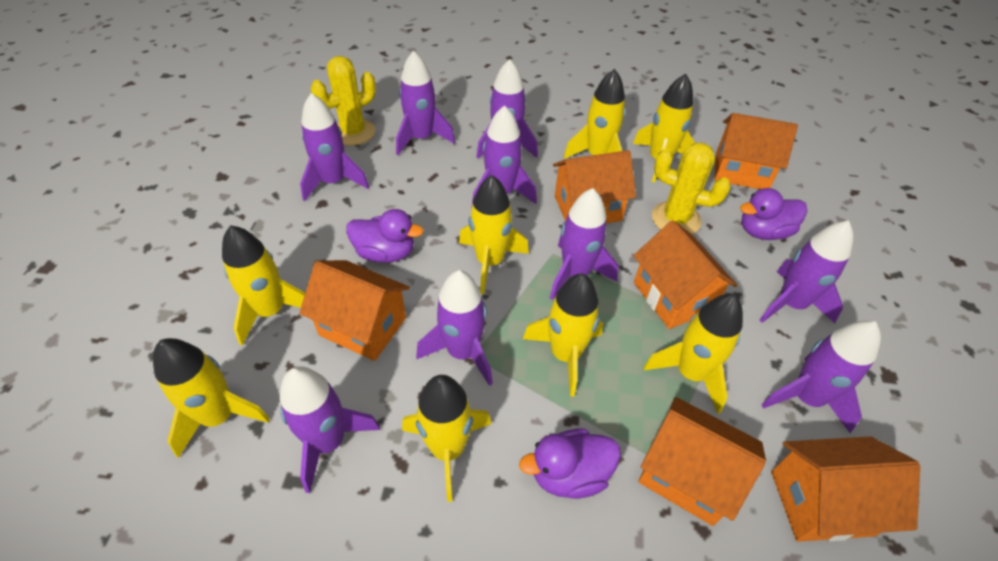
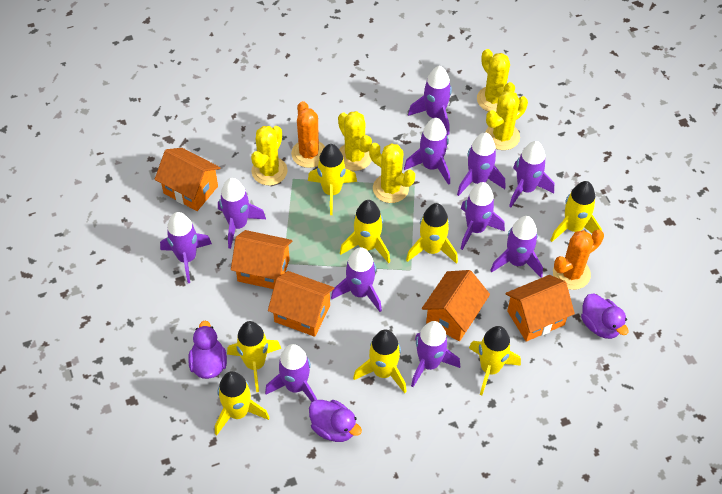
orange cactus: none = 0 -> [291,101,325,168] [553,230,604,290] = 2
orange house: [299,260,410,361] [553,150,636,223] [634,220,737,329] [638,397,766,526] [714,113,798,189] [771,437,920,542] = 6 -> [155,148,221,211] [231,230,292,289] [268,271,334,337] [422,270,490,341] [505,275,575,342] = 5
purple rocket: [280,366,380,493] [300,93,369,201] [396,51,455,155] [416,270,493,386] [471,105,537,209] [476,59,538,159] [550,188,618,300] [759,220,854,323] [762,321,881,433] = 9 -> [160,212,212,283] [218,178,266,249] [265,344,317,402] [331,247,382,312] [404,118,450,185] [408,66,452,135] [411,321,460,387] [457,132,505,196] [461,182,505,250] [490,216,543,278] [509,141,554,207] = 11
yellow cactus: [311,56,376,146] [652,143,731,234] = 2 -> [251,126,288,185] [338,111,372,171] [369,143,415,203] [477,49,515,112] [486,91,528,150] = 5

